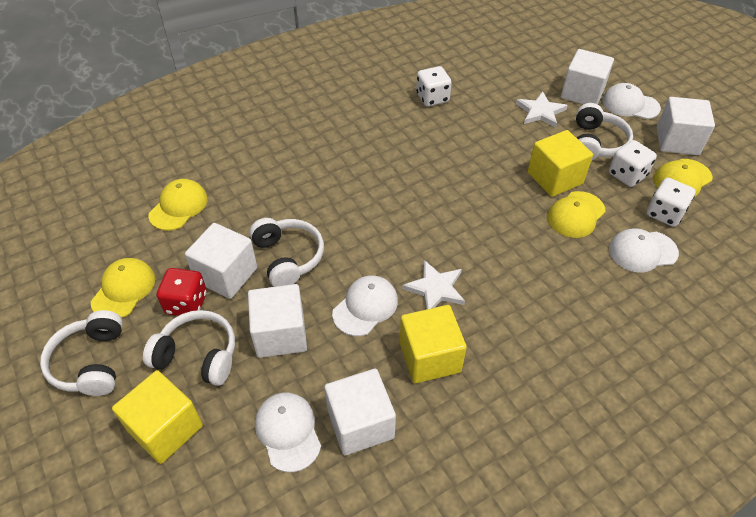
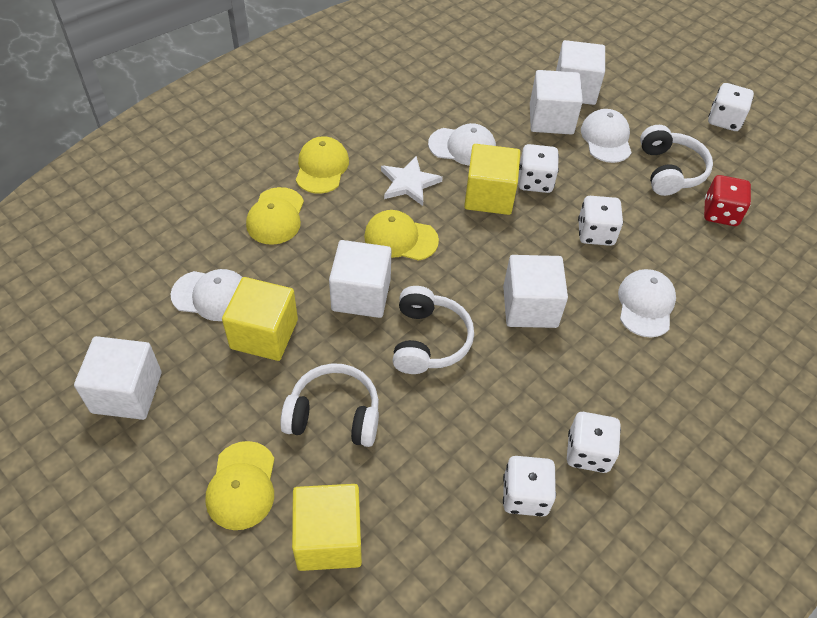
white dice: [416,66,452,107] [609,140,657,187] [647,178,696,227] = 3 -> [503,456,556,516] [518,144,559,193] [567,412,621,473] [578,196,623,246] [708,83,754,131] = 5
white headphones: [40,310,123,396] [143,310,235,386] [249,218,324,287] [576,103,633,160] = 4 -> [280,363,379,447] [393,286,474,374] [640,125,713,196] = 3
white star: [402,260,465,309] [516,91,568,128] = 2 -> [381,156,443,206] = 1

